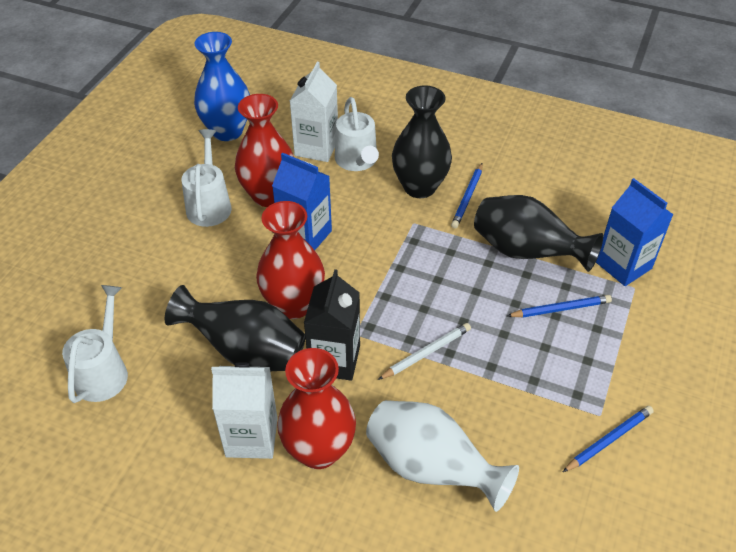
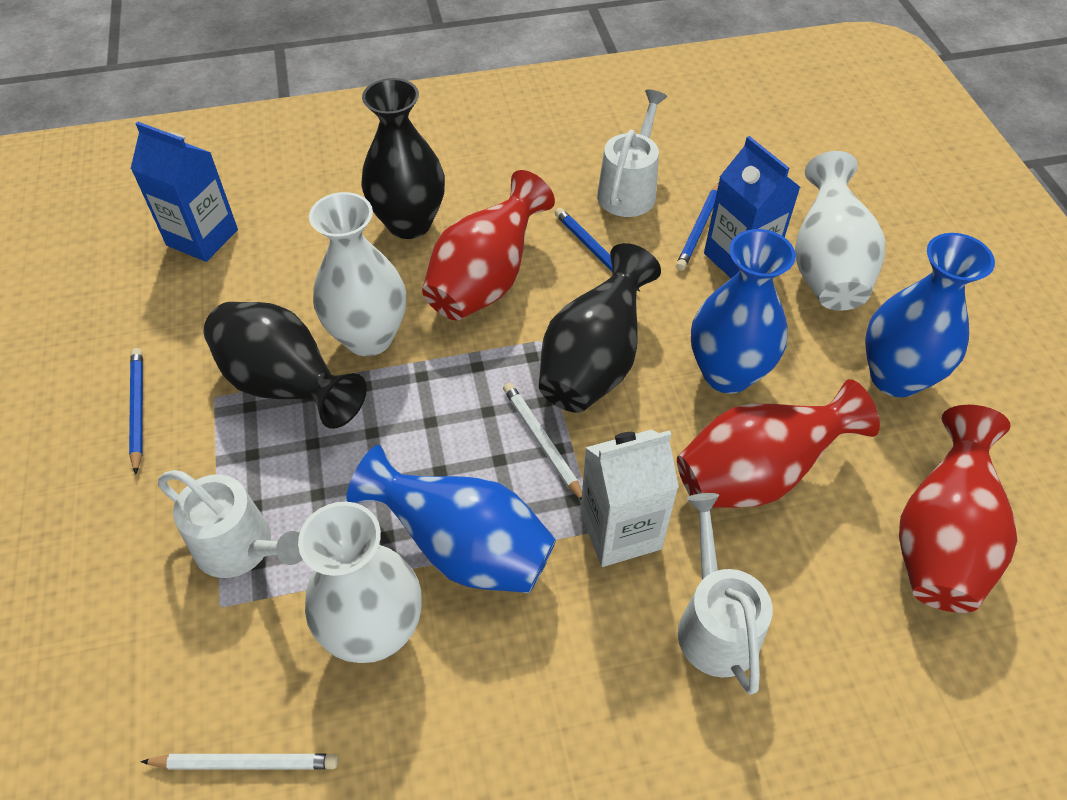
black carton: [304,269,360,381] = 1 -> none = 0
blue vase: [194,32,250,141] = 1 -> [346,445,556,593] [691,229,796,394] [865,233,995,397] = 3
white carton: [211,362,278,459] [290,62,338,162] = 2 -> [580,429,679,567] = 1
white pencil: [378,323,471,380] = 1 -> [141,754,338,770] [503,383,582,500] = 2
white vase: [366,400,519,512] = 1 -> [298,502,422,663] [309,192,406,356] [795,151,885,311] = 3

